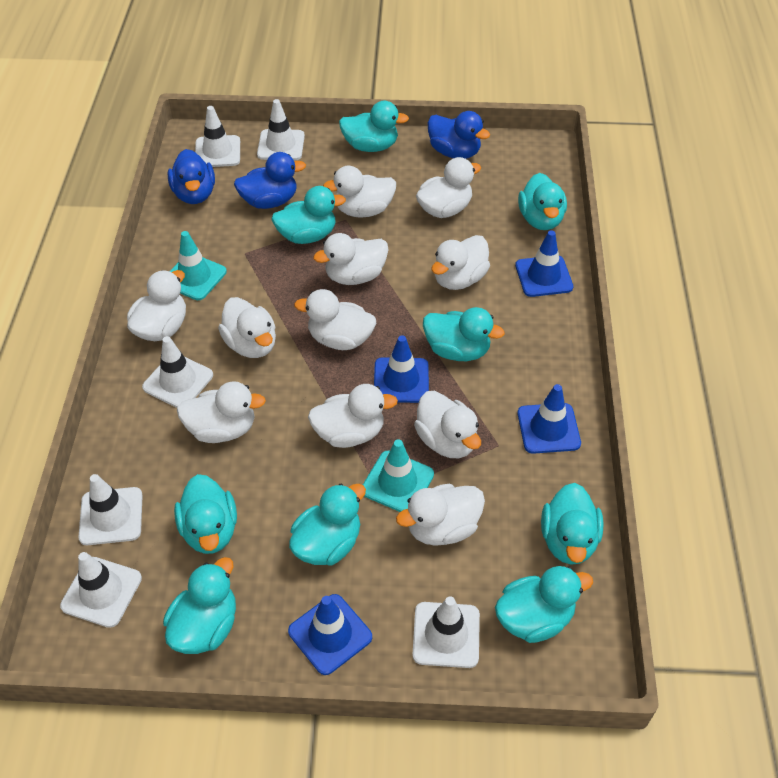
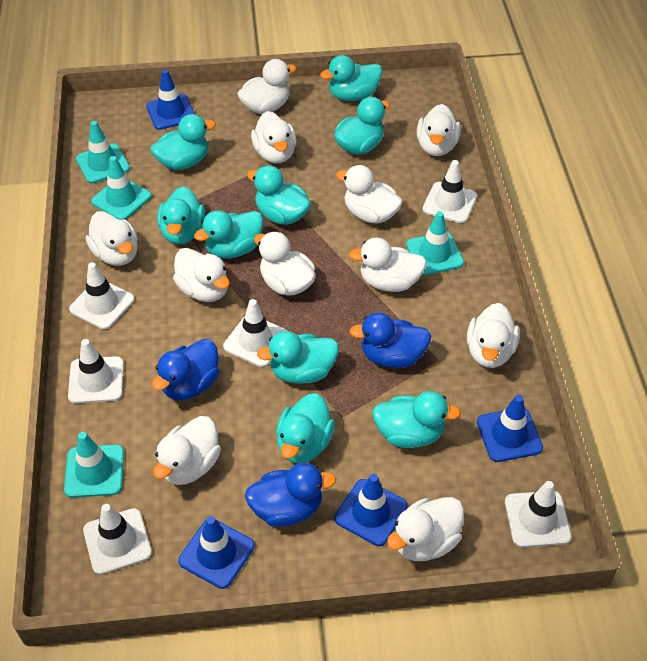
turquoise traffic cone: [170,231,227,300] [363,439,434,512] = 2 -> [64,432,124,498] [76,121,130,183] [91,156,151,220] [406,211,464,275] = 4

